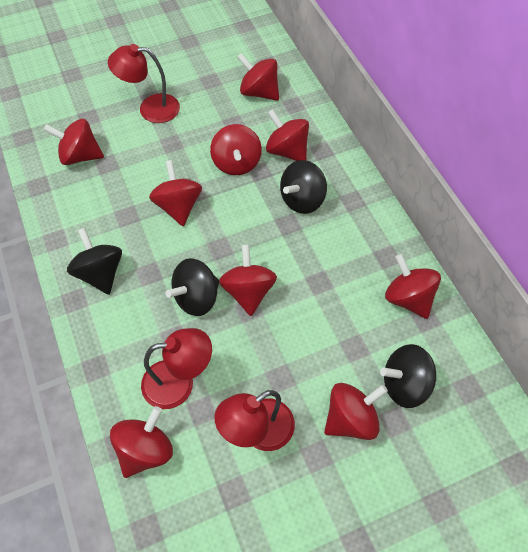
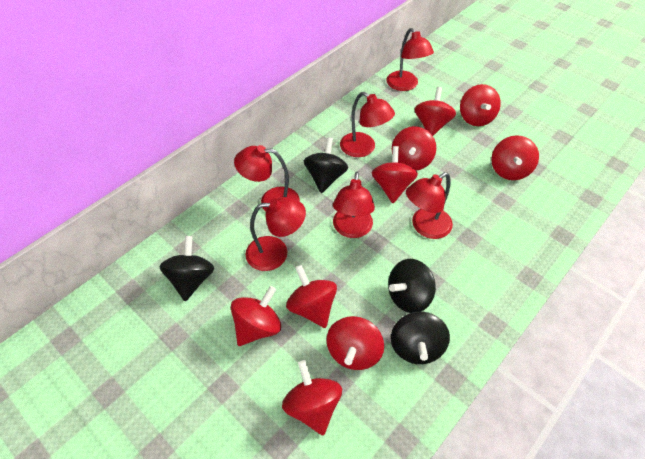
red lamp: [108,44,180,123] [141,328,212,409] [214,390,295,451] = 3 -> [234,145,300,212] [245,197,306,271] [333,172,375,238] [340,92,395,157] [386,28,434,91] [406,172,453,239] = 6

